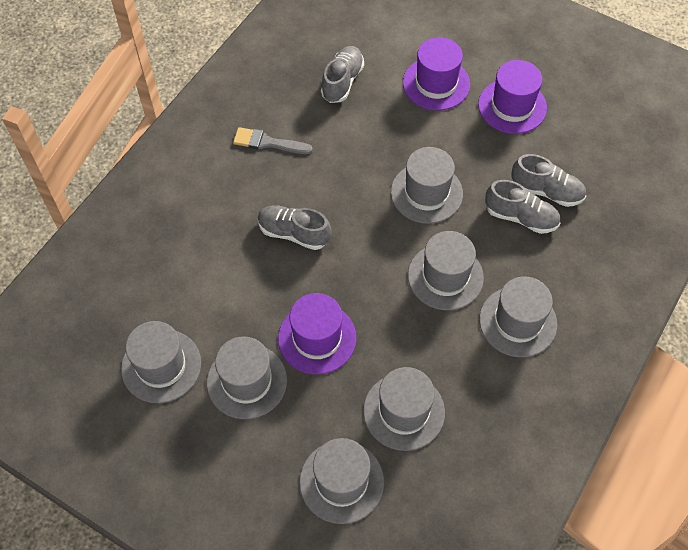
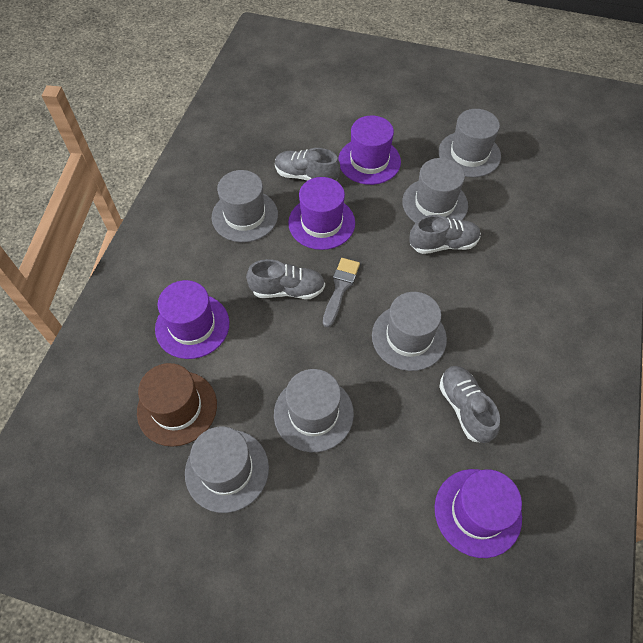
brown hat: none = 0 -> [137,363,217,447] = 1
grey hat: [121,321,201,403] [207,337,287,419] [299,438,384,524] [363,367,445,451] [391,147,463,224] [408,231,484,310] [479,276,557,357] = 7 -> [185,426,269,513] [212,170,278,242] [274,369,354,452] [372,292,447,371] [402,158,468,223] [439,109,501,177] = 6
purple hat: [278,293,357,374] [403,37,470,110] [478,60,547,134] = 3 -> [155,280,229,359] [288,177,355,250] [338,116,401,185] [435,469,522,558] = 4

